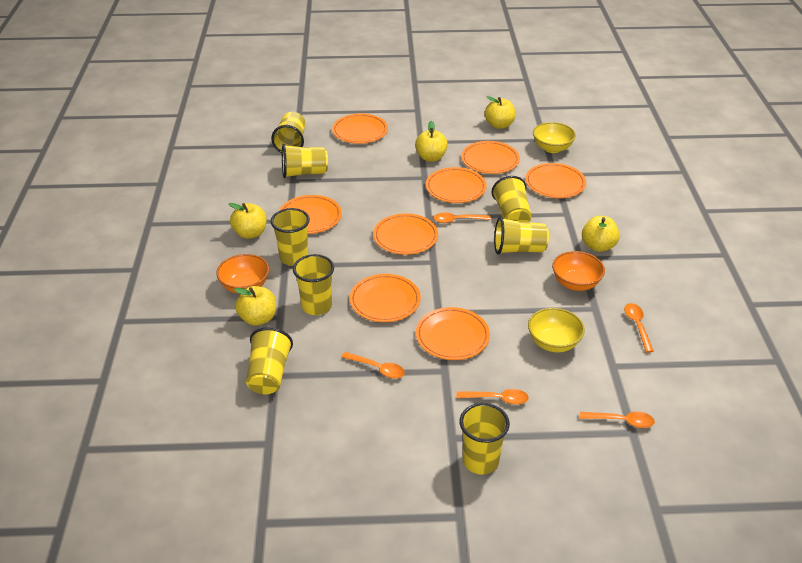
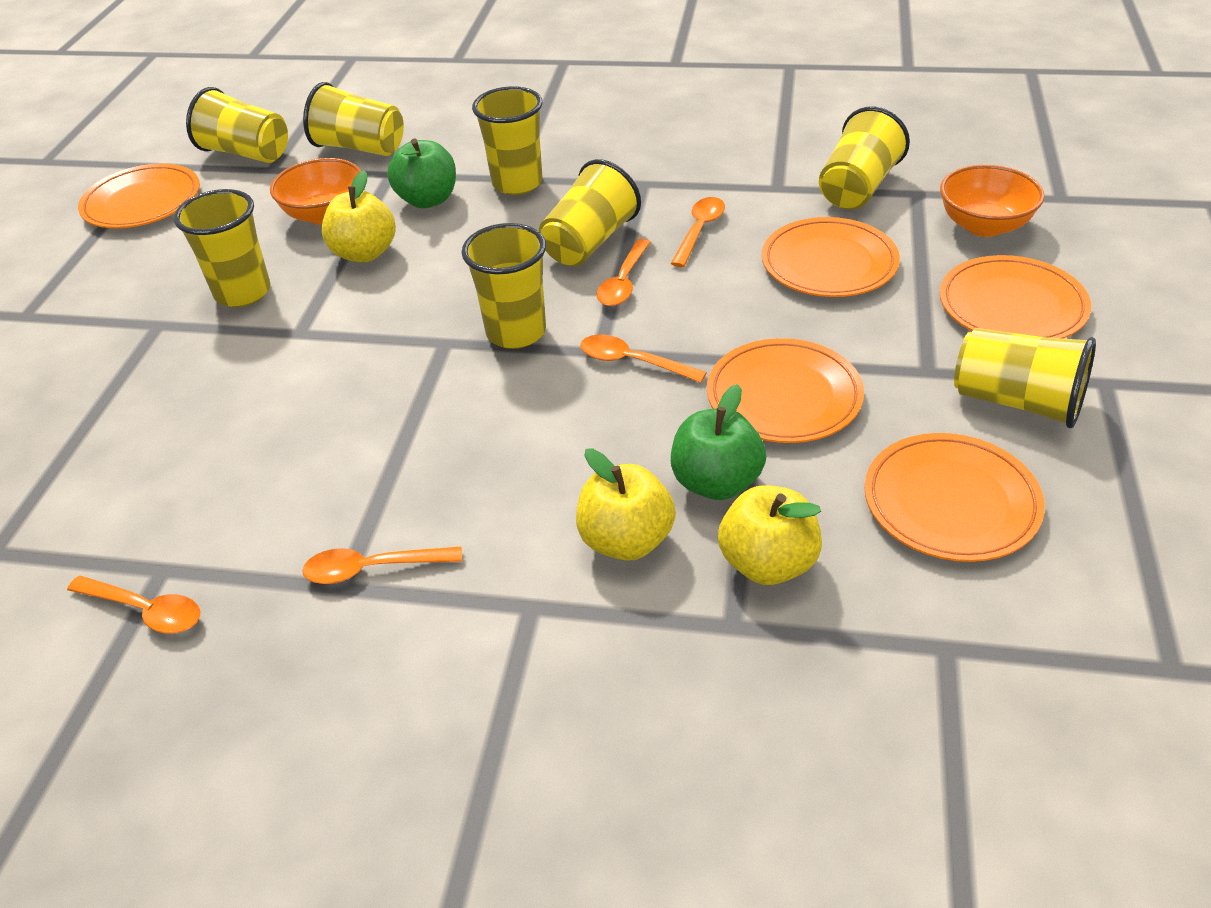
green apple: none = 0 -> [387,138,456,208] [671,384,766,500] = 2
orange plate: [279,195,342,234] [332,113,388,144] [350,274,421,322] [373,213,438,255] [416,307,490,360] [426,167,487,203] [461,141,520,174] [525,163,586,198] = 8 -> [78,163,200,228] [707,338,864,443] [762,217,900,297] [864,433,1045,562] [939,255,1091,339] = 5
yellow apple: [229,203,267,239] [234,286,276,326] [415,121,448,162] [484,96,515,129] [582,216,620,252] = 5 -> [322,170,396,262] [576,448,676,561] [718,485,822,585] = 3
yellow bowl: [528,308,585,352] [533,122,576,153] = 2 -> none = 0

